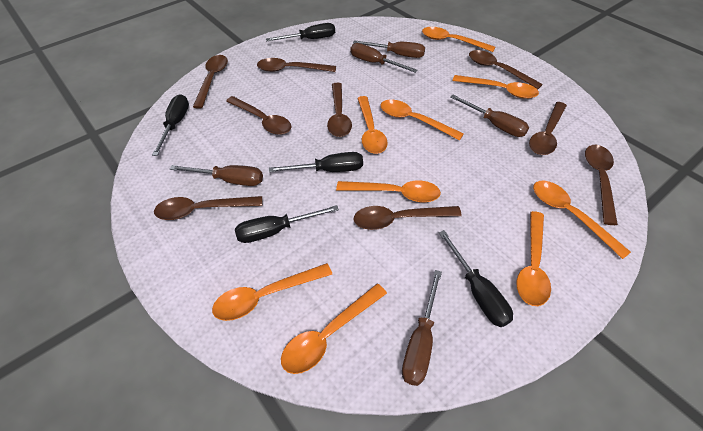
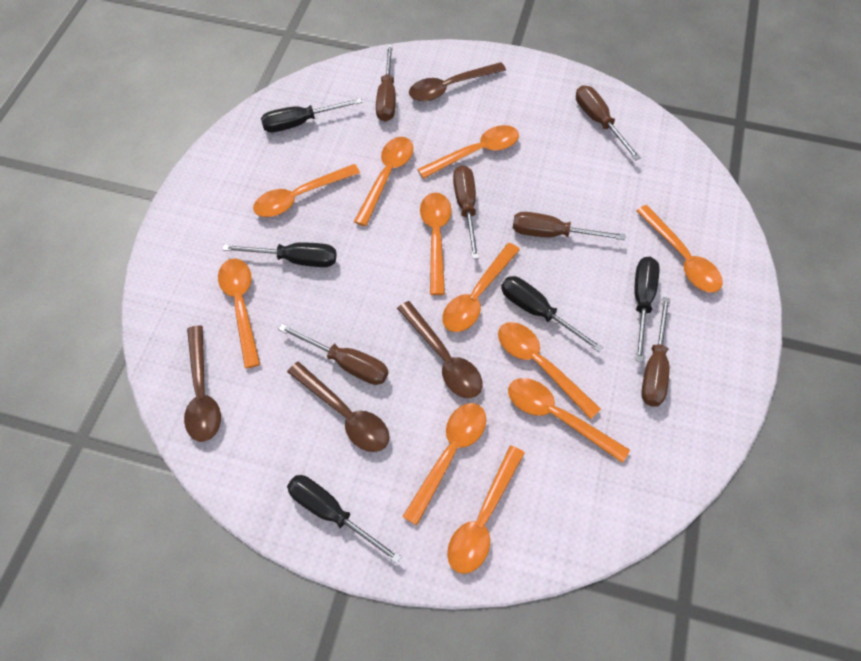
brown screwdriver: [170,165,263,186] [350,43,418,73] [353,40,425,58] [402,270,442,386] [450,95,529,137] = 5 -> [278,324,388,385] [376,44,396,122] [453,165,479,259] [513,212,626,240] [576,85,641,160] [641,297,670,407] = 6
brown spoon: [154,196,263,220] [193,55,228,109] [226,96,292,135] [257,58,336,72] [327,83,352,137] [354,206,462,230] [469,50,543,89] [529,102,567,155] [585,145,618,225] = 9 -> [184,325,221,442] [287,362,390,452] [397,301,482,398] [409,62,506,101] = 4
orange spoon: [212,263,332,321] [281,284,387,374] [336,180,441,202] [357,96,388,154] [380,99,464,141] [422,27,495,52] [453,75,539,99] [516,211,551,306] [533,181,631,259] = 9 -> [218,259,260,368] [253,164,360,217] [354,137,413,226] [402,403,486,525] [417,125,519,179] [420,192,451,295] [442,243,520,332] [447,446,525,574] [498,322,601,419] [508,378,630,463] [636,205,723,293] = 11

